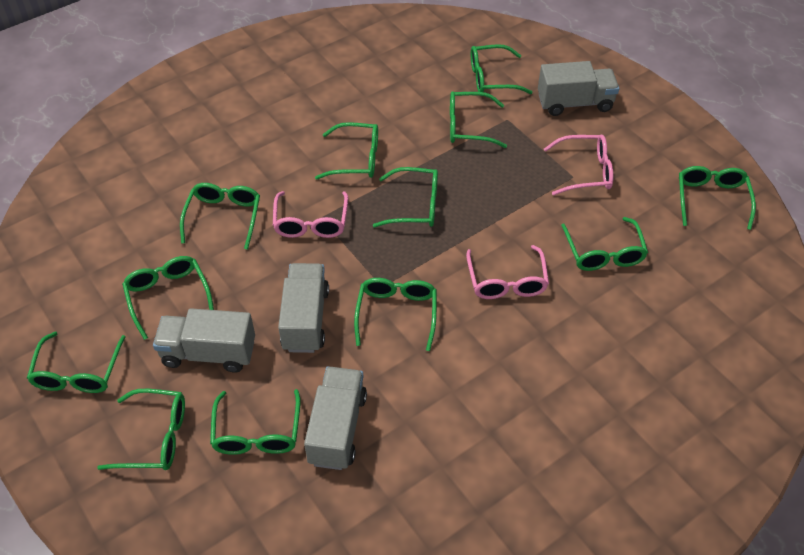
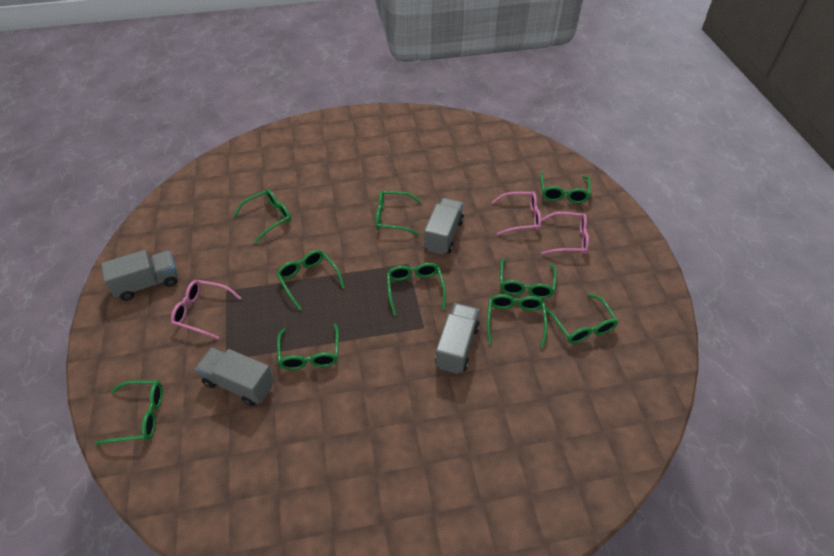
green glasses: [27,332,126,393] [97,389,185,470] [122,256,214,340] [180,183,260,250] [210,389,301,455] [315,122,378,179] [354,278,437,351] [373,167,438,227] [450,91,507,148] [471,44,533,94] [561,217,648,271] [679,166,756,230] = 12 -> [95,380,163,445] [233,189,291,243] [276,250,345,311] [277,323,339,370] [376,191,422,235] [387,263,446,315] [487,294,548,348] [500,258,557,299] [541,172,591,203] [546,294,618,344] = 10

